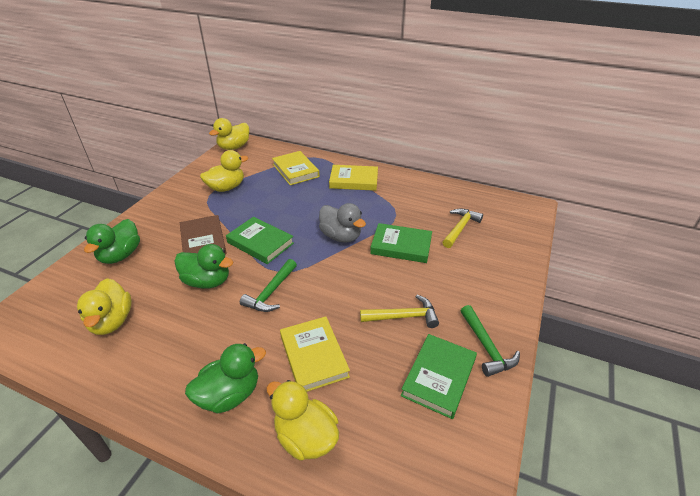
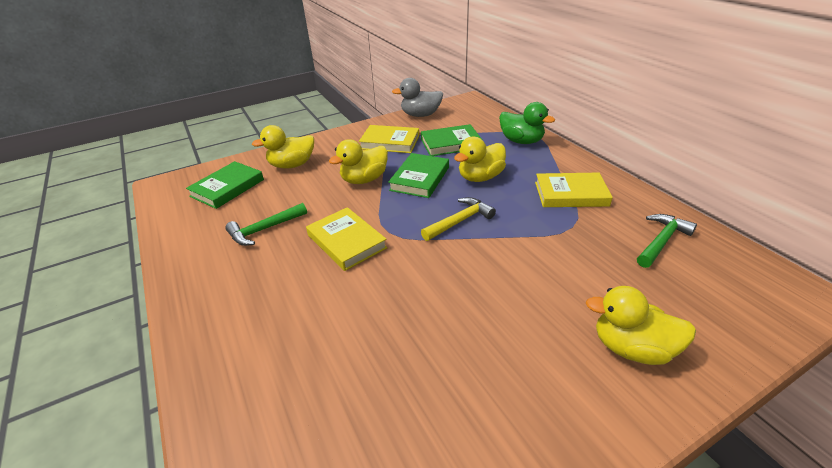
brown book: [180,215,227,255] = 1 -> none = 0
green duck: [84,219,140,264] [174,244,233,289] [185,343,266,414] = 3 -> [499,102,555,144] = 1
yellow hammer: [360,295,439,328] [443,208,483,248] = 2 -> [421,197,496,241] = 1

